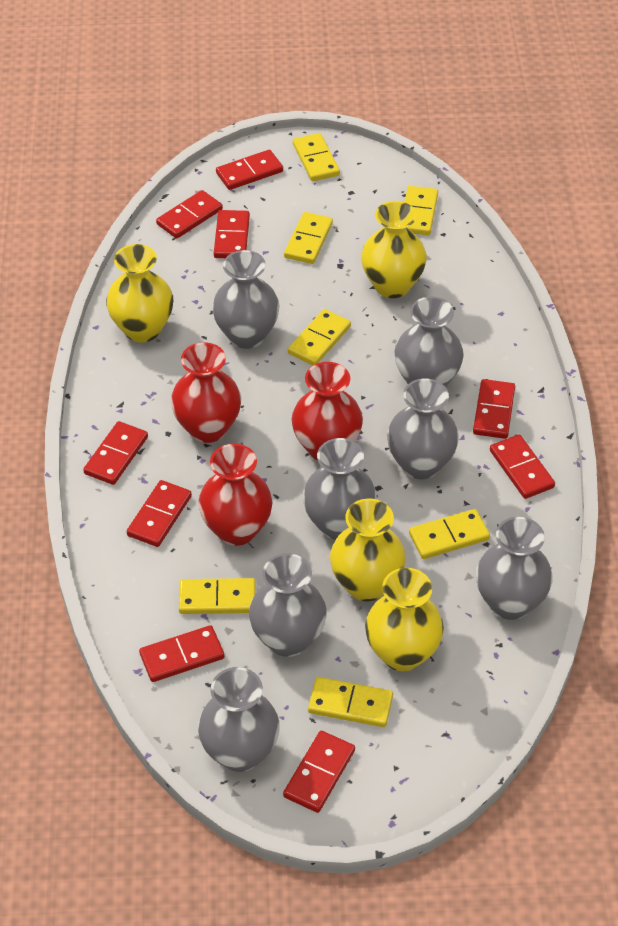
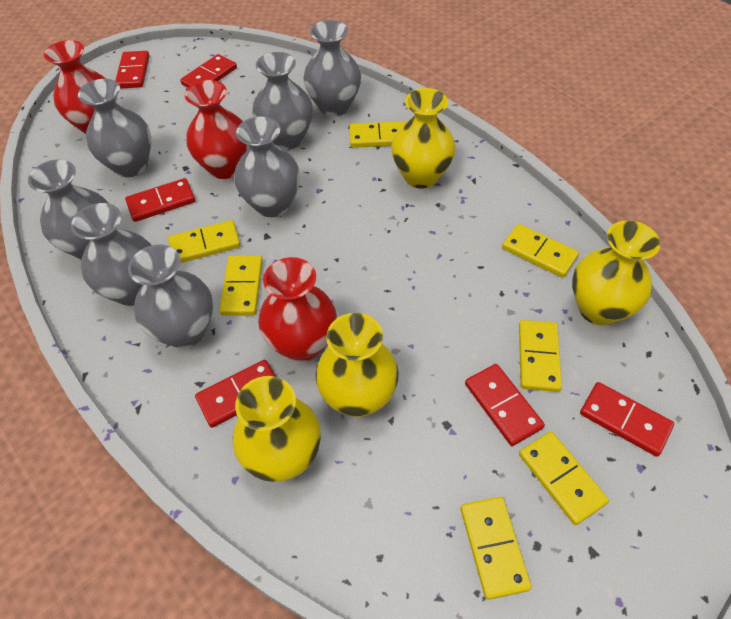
red domino: [83,421,148,485] [127,480,192,547] [139,625,224,682] [156,190,223,239] [214,210,250,258] [216,150,283,190] [283,731,355,813] [473,379,515,439] [490,434,555,499] = 9 -> [115,51,150,89] [125,178,195,222] [180,54,237,88] [195,360,276,428] [465,364,545,446] [580,382,674,457] = 6

